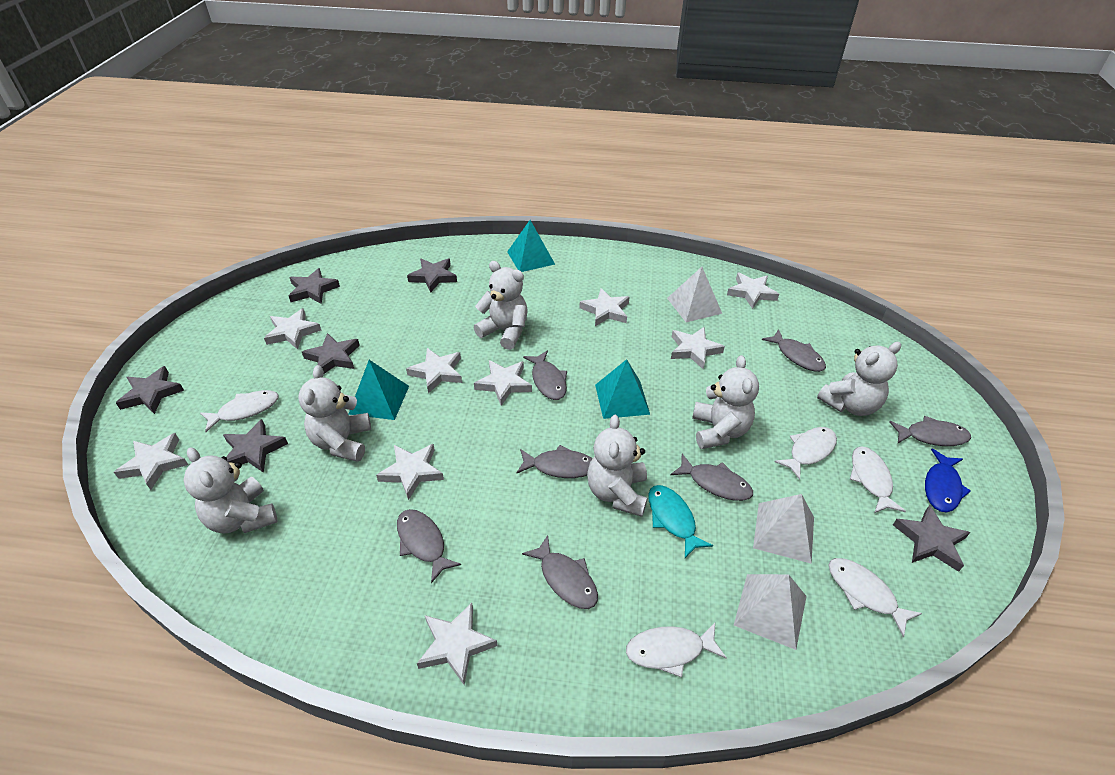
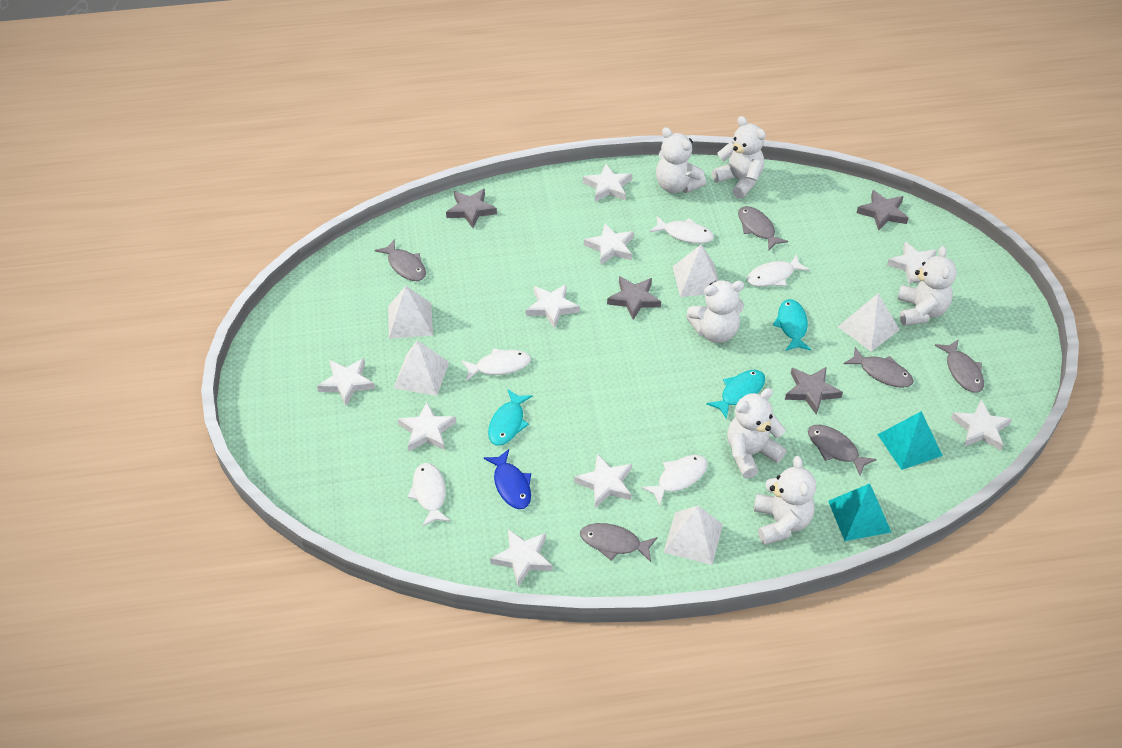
grey fish: [397,509,461,583] [516,445,592,478] [522,535,598,609] [523,351,567,400] [670,454,753,501] [762,329,826,372] [889,416,971,446] = 7 -> [375,240,426,281] [580,523,658,562] [738,206,788,250] [808,425,877,476] [844,347,914,388] [935,339,984,393] = 6
grey star: [116,366,184,414] [223,419,288,473] [289,268,340,304] [302,333,360,374] [407,258,457,293] [893,505,970,572] = 6 -> [446,189,497,228] [607,276,661,320] [785,367,843,415] [857,190,909,231] = 4
turquoise fish: [648,485,713,558] = 1 -> [488,389,533,446] [706,370,765,419] [773,299,811,351] = 3
turquoise pyramid: [349,360,409,420] [507,220,555,272] [595,359,650,419] = 3 -> [828,483,891,541] [877,411,943,470] = 2
white pyramid: [667,267,722,322] [734,574,807,650] [753,494,814,564] = 3 -> [388,286,433,339] [394,340,449,396] [663,506,723,565] [673,245,719,297] [838,294,900,352] = 5

